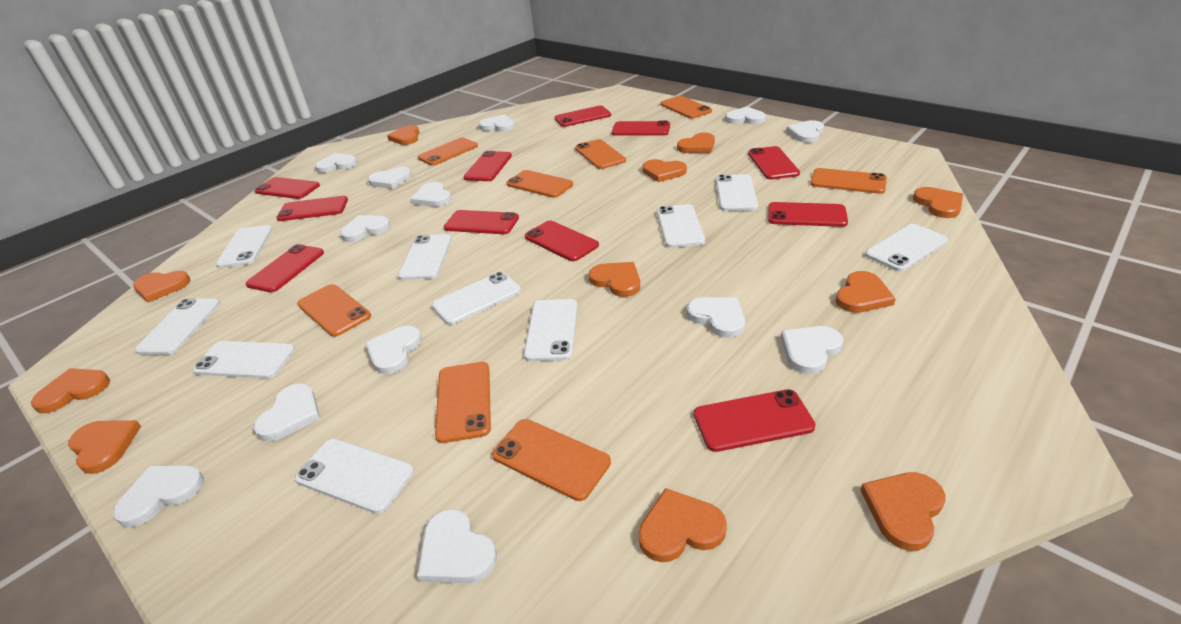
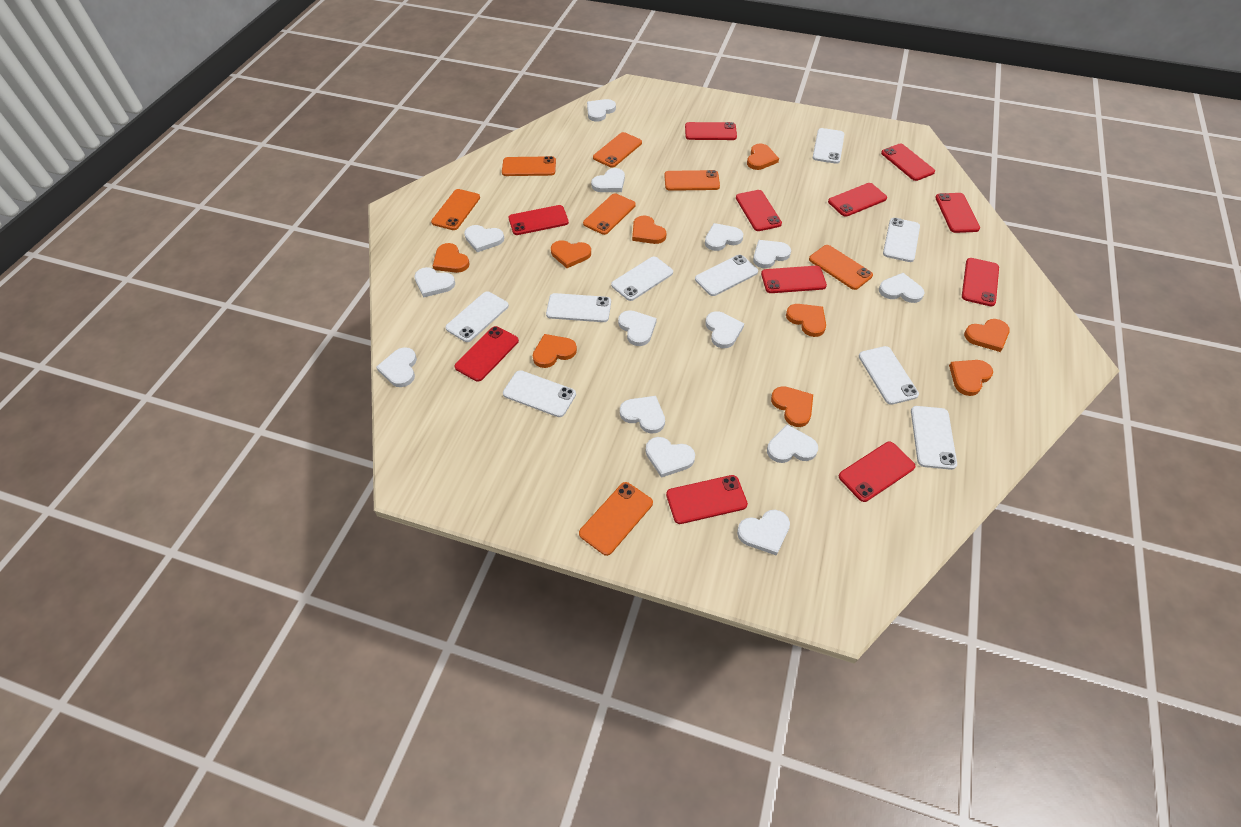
orange heart: [31,368,110,413] [68,420,141,474] [133,271,191,303] [387,125,419,145] [589,262,640,297] [638,488,727,562] [643,159,687,182] [677,132,715,153] [836,271,896,313] [860,472,945,551] [913,187,963,218] = 11 -> [433,243,469,273] [533,334,577,368] [551,240,591,268] [632,215,666,244] [747,144,779,170] [771,386,813,427] [786,304,826,337] [949,360,993,396] [964,319,1010,352] = 9
orange phone: [297,284,371,337] [418,137,478,166] [435,362,491,443] [492,419,611,501] [506,170,573,198] [575,139,626,169] [661,96,712,119] [810,168,887,194] = 8 -> [431,189,480,230] [502,156,556,176] [579,482,653,556] [583,193,636,235] [593,132,642,168] [664,170,720,191] [809,245,873,290] = 7
white heart: [113,465,204,528] [254,384,320,441] [315,153,357,173] [340,215,390,242] [365,326,422,374] [368,167,412,189] [411,182,452,207] [417,509,497,584] [479,114,515,132] [687,297,745,338] [725,107,766,124] [781,326,843,374] [786,120,824,143] = 13 -> [376,347,417,387] [414,267,455,298] [464,225,504,252] [587,99,616,122] [591,168,625,192] [618,310,657,346] [620,396,665,433] [646,437,695,478] [705,223,743,251] [705,311,744,348] [737,510,790,556] [753,240,791,268] [767,424,818,463] [879,273,925,303] = 14
white phone: [135,299,220,355] [193,341,295,379] [216,225,273,268] [295,439,414,514] [398,234,452,280] [432,272,521,325] [524,299,577,361] [657,204,705,248] [716,174,758,211] [865,224,948,272] = 10 -> [445,291,509,342] [503,370,576,417] [546,293,611,322] [611,257,673,301] [695,255,758,296] [813,128,844,164] [859,346,919,405] [883,218,920,262] [911,406,957,470] = 9

